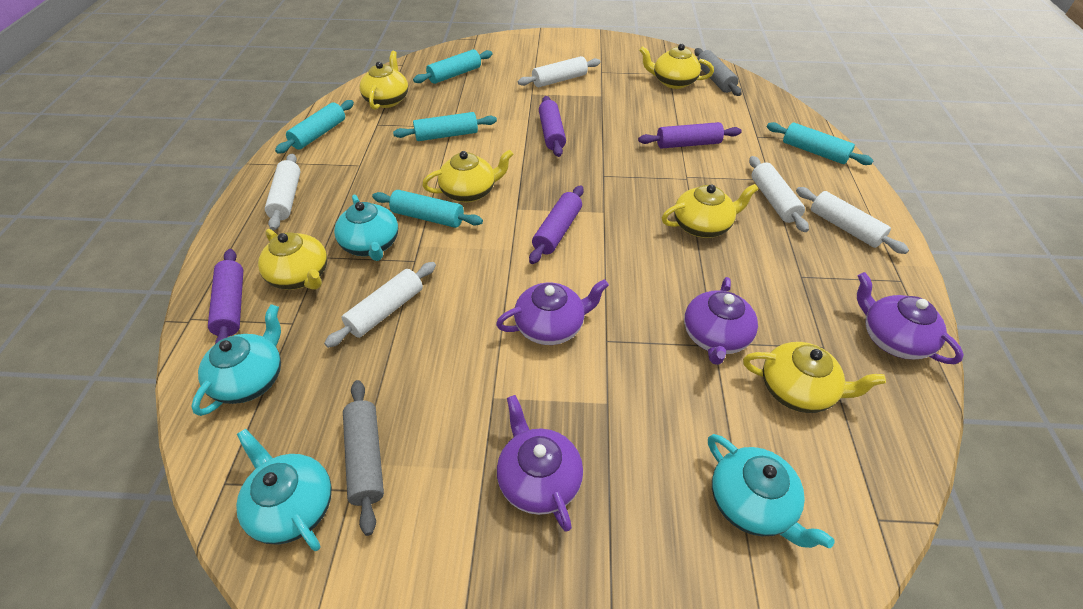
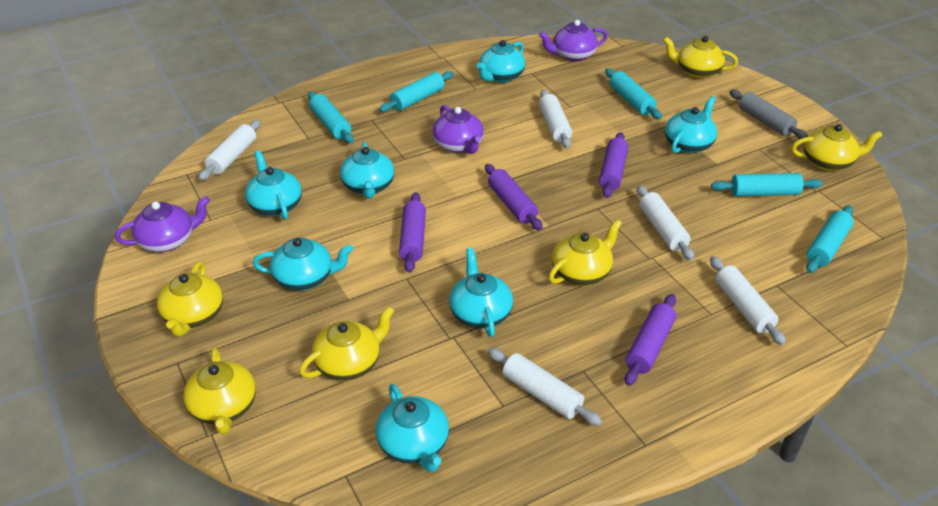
grey rolling pin: [343,380,384,536] [695,48,742,96] = 2 -> [729,90,808,139] = 1
purple teapot: [496,279,609,345] [497,395,583,532] [684,277,758,365] [857,272,964,364] = 4 -> [115,196,210,252] [432,105,484,154] [539,20,608,61] = 3
turquoise teapot: [192,304,281,416] [236,429,332,551] [334,195,398,261] [708,434,835,548] = 4 -> [245,151,302,220] [253,238,353,291] [340,142,394,199] [376,384,449,472] [449,248,513,337] [477,40,525,83] [665,96,717,153] = 7

